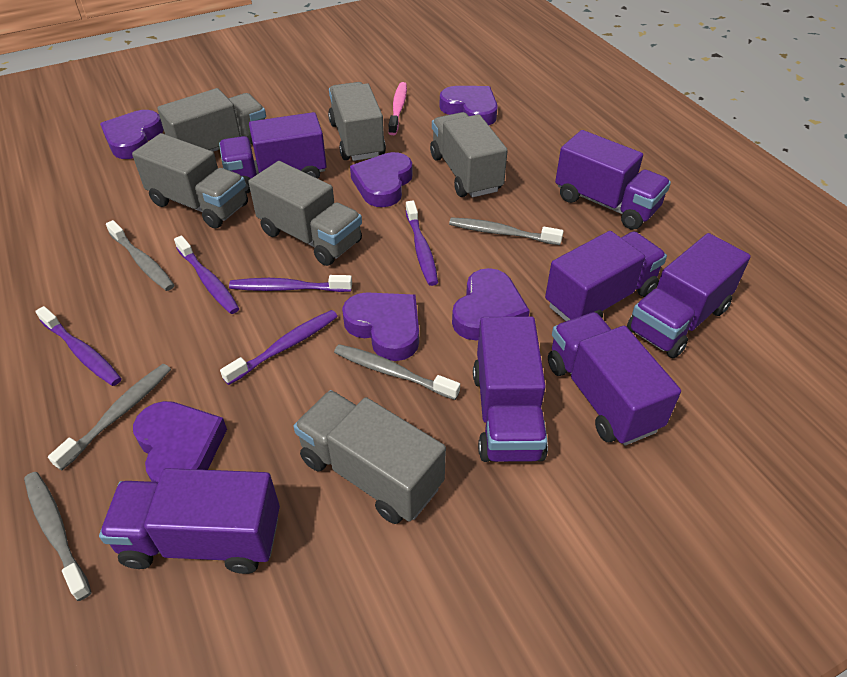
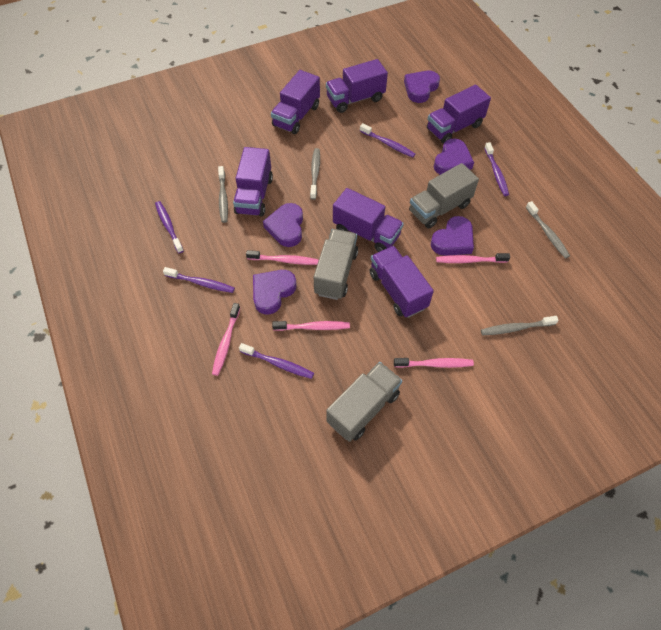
grey toothbrush: [24,472,91,601] [48,364,171,470] [106,220,174,291] [334,344,460,400] [449,217,564,245] = 5 -> [218,166,228,223] [310,148,320,200] [481,316,559,335] [526,201,570,258] = 4
grey truck: [132,133,248,229] [157,88,266,152] [249,161,362,266] [294,390,446,524] [328,82,386,161] [430,112,508,197] = 6 -> [314,229,358,300] [326,362,402,442] [409,163,479,229] = 3
pink toothbrush: [388,82,407,135] = 1 -> [212,303,240,376] [246,250,319,265] [272,321,350,331] [394,358,474,368] [436,253,510,263] = 5
purple heart: [100,110,164,159] [133,401,227,482] [342,292,419,361] [350,152,413,207] [440,86,498,125] [452,268,530,340] = 6 -> [253,270,296,315] [263,203,303,247] [404,71,440,103] [431,216,474,256] [434,139,474,175] = 5
purple truck: [99,468,280,574] [219,112,327,194] [473,316,548,462] [545,231,667,321] [548,312,681,446] [555,130,671,230] [627,233,751,358] = 7 -> [233,147,273,217] [271,70,320,134] [326,59,388,113] [333,188,404,252] [370,246,434,318] [427,84,491,144] = 6

